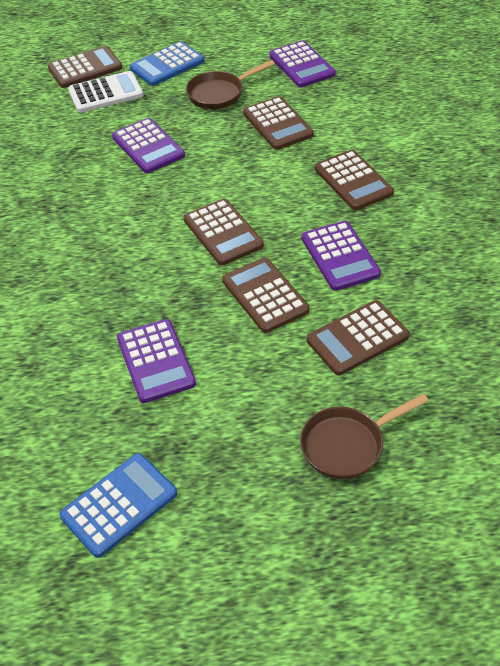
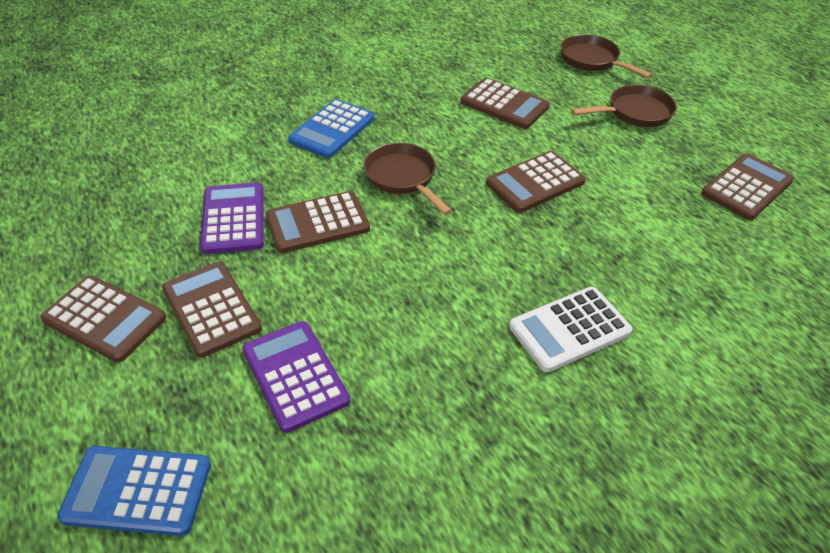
brown pan: [186,60,275,109] [300,393,429,479] = 2 -> [363,143,452,215] [560,34,653,78] [571,84,677,127] = 3
purple calculator: [112,118,185,173] [117,319,196,403] [269,41,336,87] [302,221,381,291] = 4 -> [200,182,264,254] [243,321,350,433] = 2

